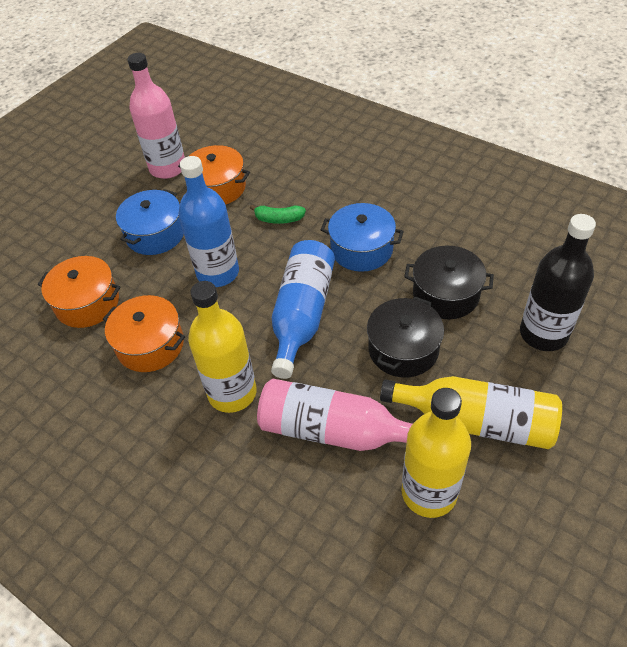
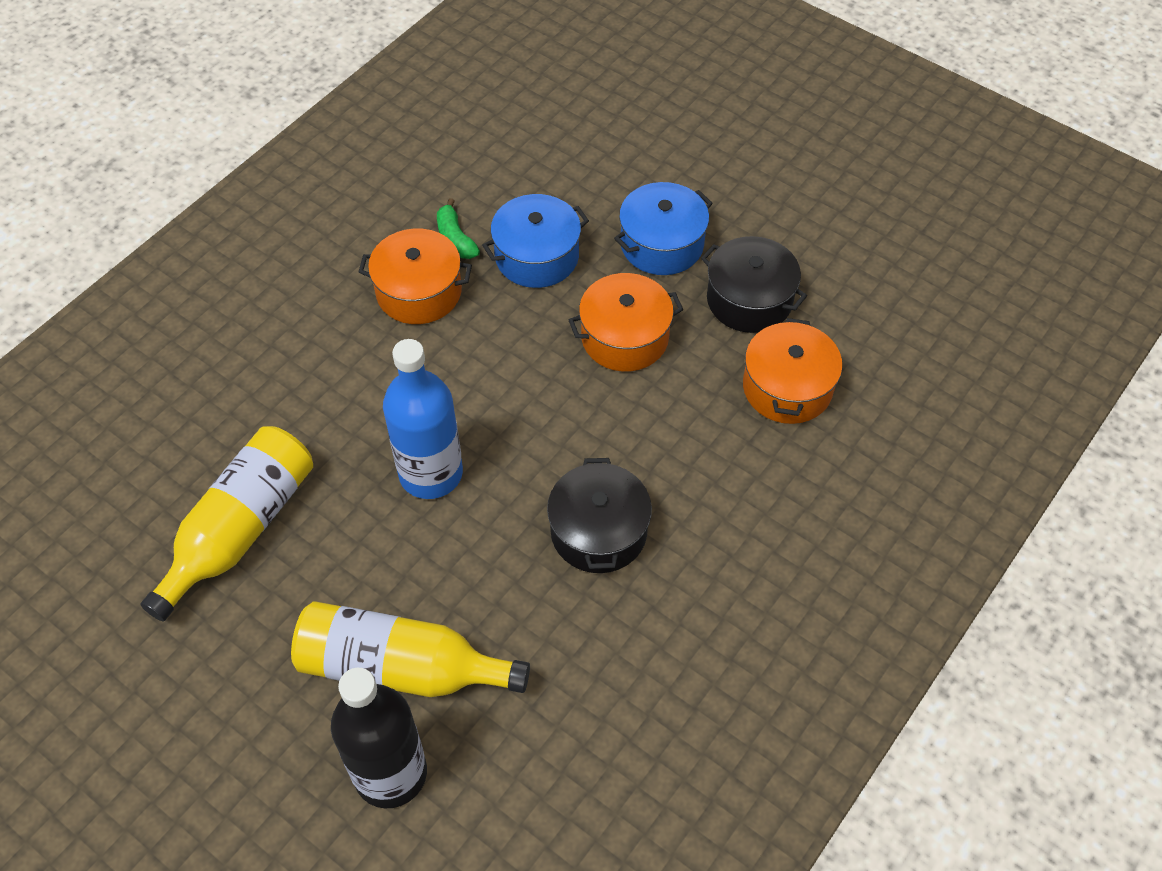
blue bottle: [179,156,239,287] [271,240,335,379] = 2 -> [383,339,463,499] = 1
pink bottle: [127,53,185,179] [257,379,412,451] = 2 -> none = 0
yellow bottle: [188,281,257,413] [380,376,562,449] [401,388,471,518] = 3 -> [140,426,313,621] [291,601,530,697] = 2

